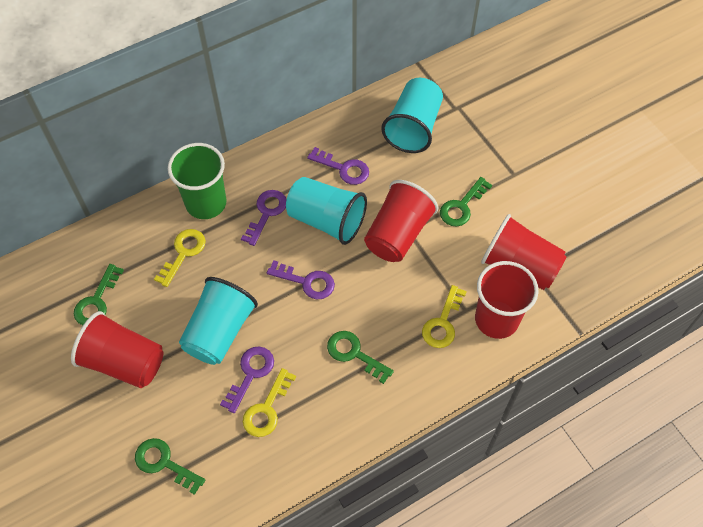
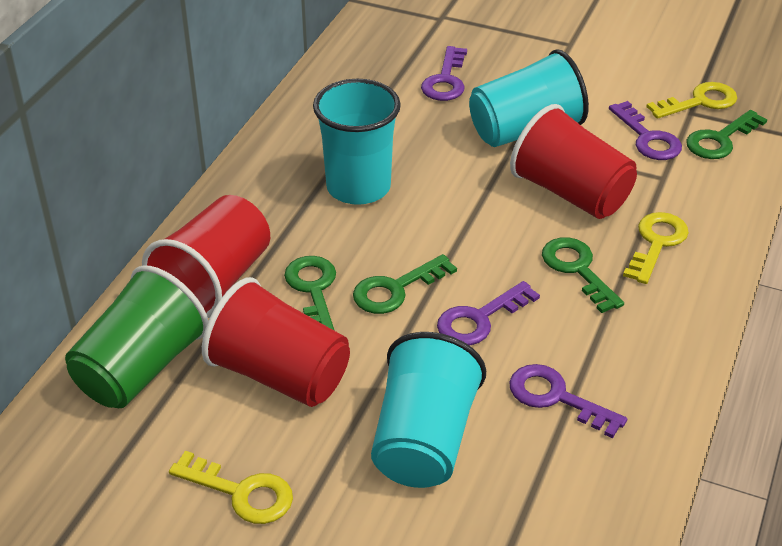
red cup: [71,311,163,388] [364,180,439,262] [475,261,539,339] [481,214,567,290] = 4 -> [142,195,270,318] [202,277,350,407] [510,104,637,219] = 3

